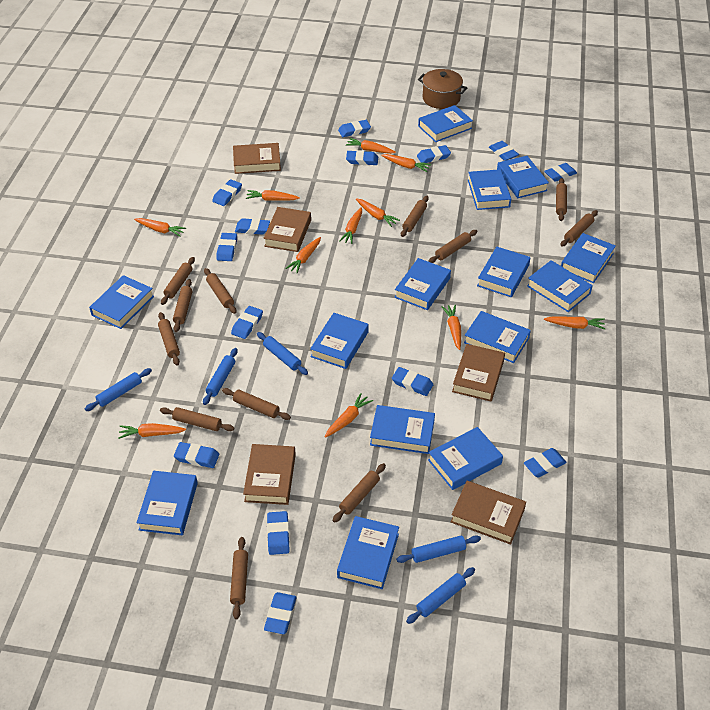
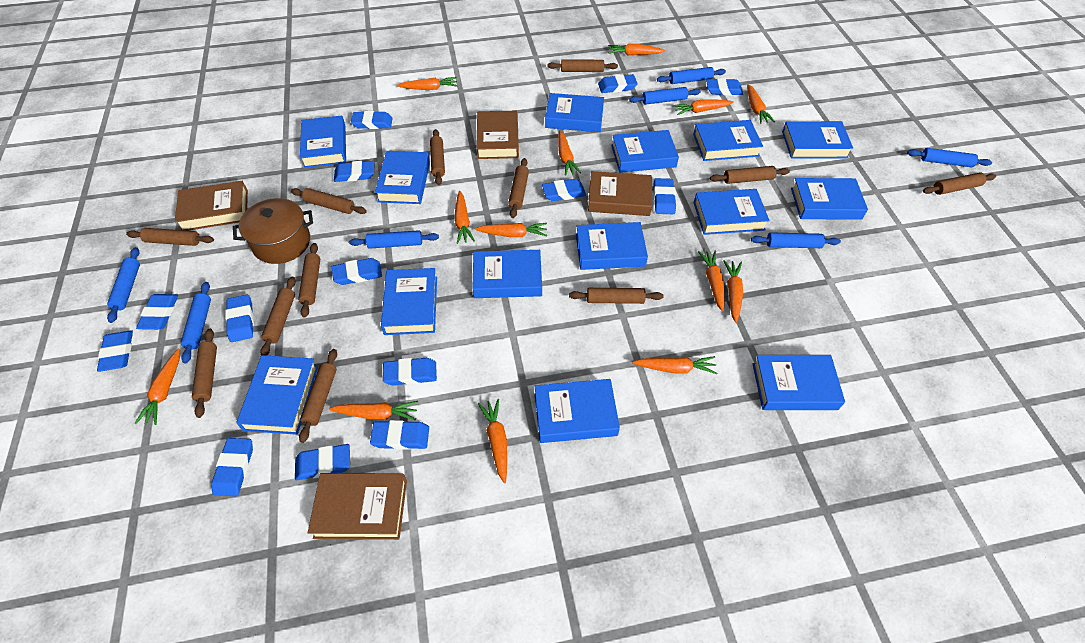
blue rolling pin: [85,368,152,411] [203,348,238,405] [257,332,308,375] [396,535,481,563] [406,567,475,624] = 5 -> [107,247,140,323] [181,282,211,363] [349,230,439,249] [629,87,701,105] [657,67,726,84] [751,232,841,248] [907,148,992,167] = 7
brown book: [233,143,281,174] [243,444,296,505] [263,207,311,252] [451,481,526,545] [452,344,505,402] = 5 -> [175,181,248,231] [308,473,407,540] [476,111,519,159] [588,171,652,216] = 4
orange carrot: [118,423,186,439] [134,218,186,237] [246,190,300,201] [285,237,321,273] [325,393,373,438] [339,207,362,244] [346,138,396,154] [356,198,400,227] [381,154,431,172] [441,305,461,350] [544,316,606,329] = 11 -> [135,349,180,425] [329,401,418,420] [397,77,457,90] [454,191,475,244] [475,223,547,237] [478,399,507,483] [558,130,581,176] [608,44,665,55] [632,356,718,374] [673,99,733,115] [698,250,724,312] [723,260,743,323] [747,84,775,124] = 13

